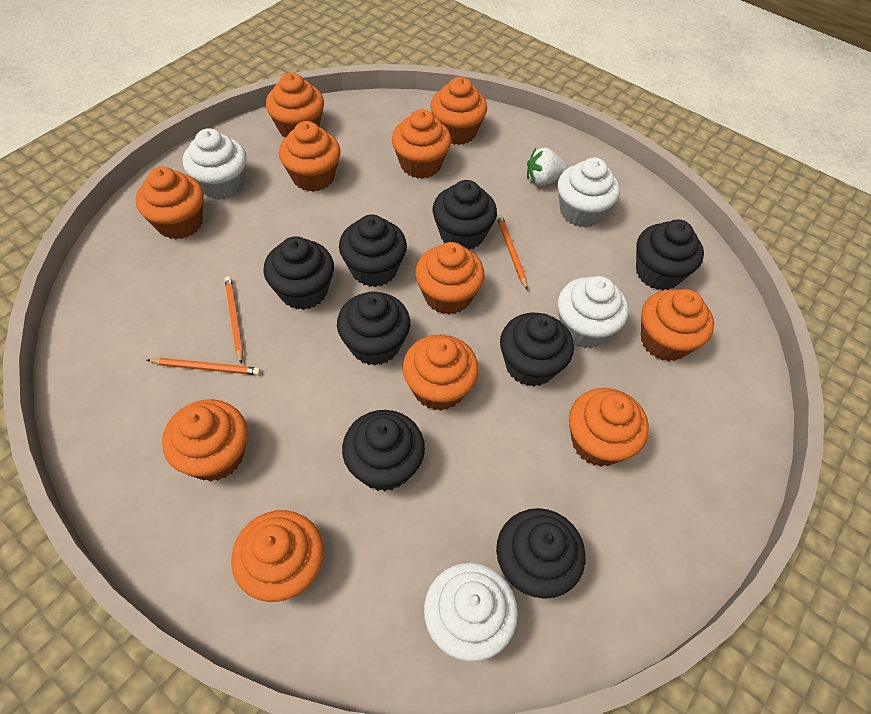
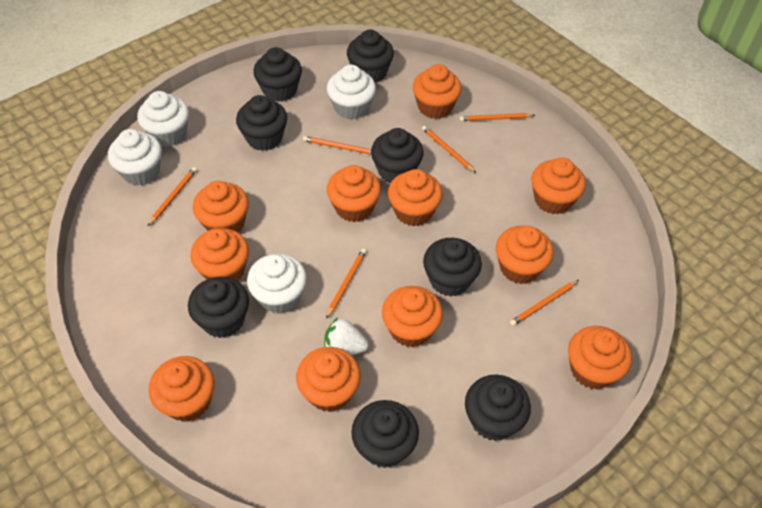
orange pencil: [147,358,260,375] [225,276,243,364] [497,214,528,290] = 3 -> [148,167,197,226] [303,136,371,154] [326,249,366,319] [422,126,476,173] [459,113,535,121] [510,280,579,326] = 6

